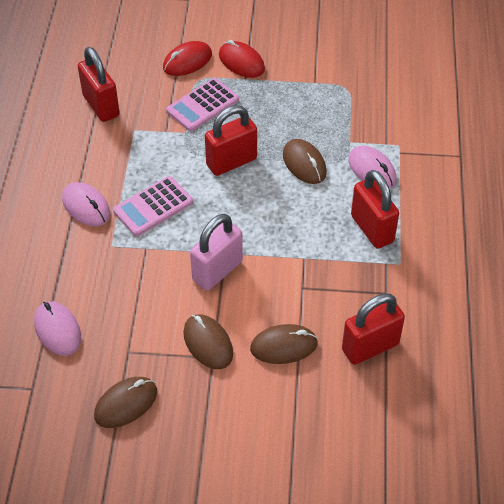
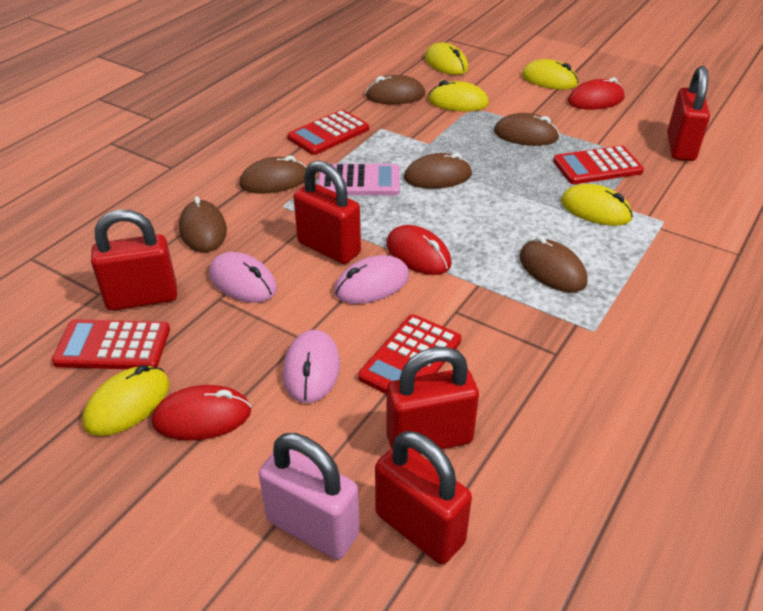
brown mouse: [94,377,157,428] [183,314,233,369] [250,324,318,364] [283,139,327,184] = 4 -> [179,196,227,252] [239,155,307,194] [365,75,425,104] [404,153,472,189] [494,113,559,146] [519,236,588,292] = 6
pink calculator: [113,176,193,236] [166,78,239,131] = 2 -> [318,164,400,195] = 1
red calculator: none = 0 -> [52,319,170,369] [287,110,369,155] [358,314,461,394] [553,145,644,184] = 4
red mouse: [163,41,212,76] [219,40,265,78] = 2 -> [152,385,251,441] [386,225,452,275] [568,78,624,110] = 3
red padlock: [78,47,120,122] [205,105,257,176] [342,294,405,365] [351,170,399,249] = 4 -> [91,210,177,311] [294,160,361,264] [375,431,472,564] [386,347,479,454] [667,66,710,161] = 5
yellow mouse: none = 0 -> [82,365,170,436] [425,42,468,75] [429,80,489,111] [522,59,579,90] [561,184,633,226] = 5

